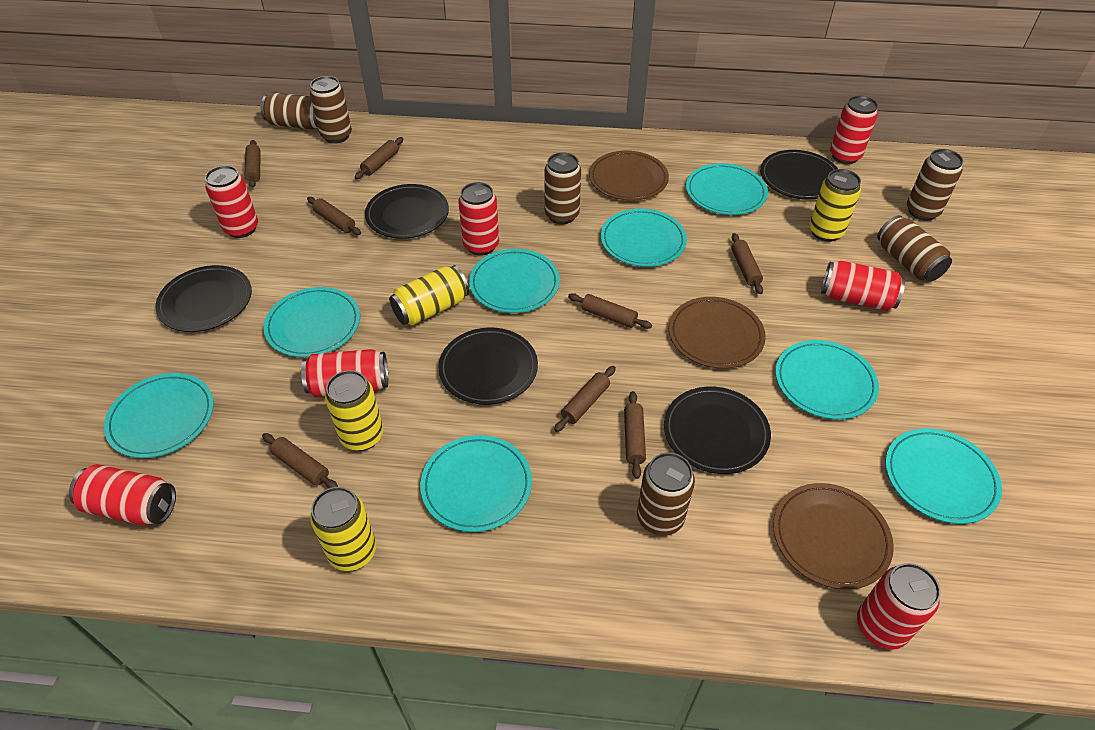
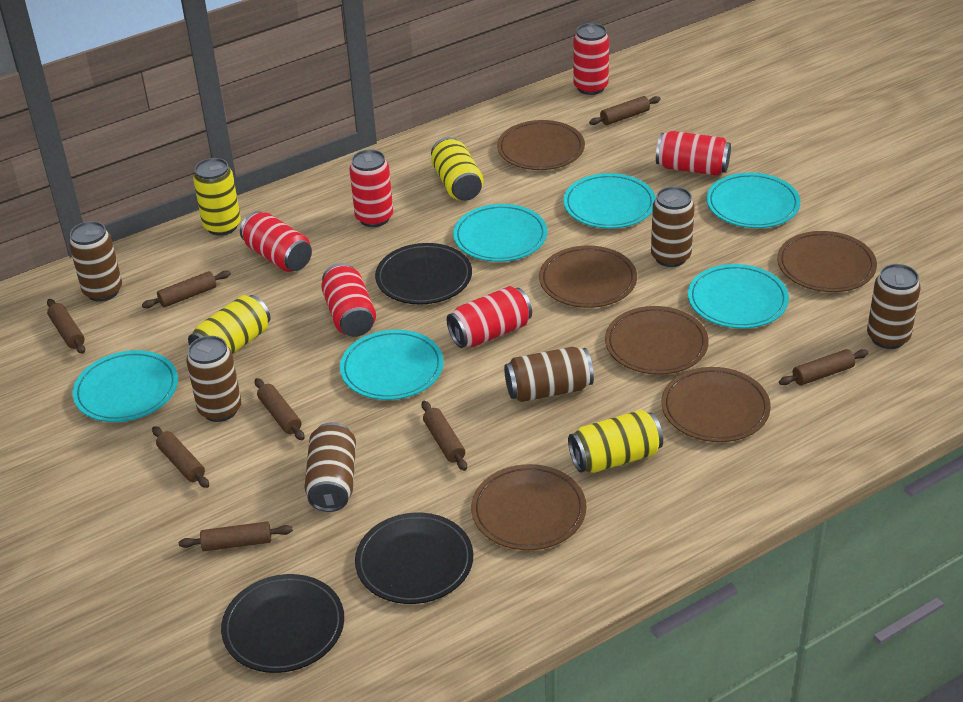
black plate: [155,265,252,332] [365,184,449,239] [438,328,538,405] [664,386,771,474] [760,150,838,200] = 5 -> [221,574,344,673] [355,513,473,604] [375,243,472,305] = 3
brown plate: [589,151,669,201] [669,297,766,369] [773,483,894,589] = 3 -> [471,464,586,550] [497,120,585,170] [539,245,637,308] [605,306,709,375] [661,367,771,442] [777,231,877,292] = 6
red can: [69,464,176,526] [205,166,258,238] [301,349,388,397] [458,182,499,255] [821,261,905,311] [830,96,878,164] [857,563,941,650] = 7 -> [240,211,312,272] [321,263,376,337] [349,149,393,227] [447,286,532,348] [574,23,609,95] [656,131,731,176] = 6
turquoise plate: [104,373,214,458] [263,287,360,357] [420,435,532,532] [469,249,560,313] [601,209,687,267] [686,163,768,215] [775,340,879,419] [885,428,1002,524] = 8 -> [73,350,178,422] [340,330,444,400] [453,204,547,262] [564,173,656,229] [688,264,789,328] [706,173,800,228] = 6

